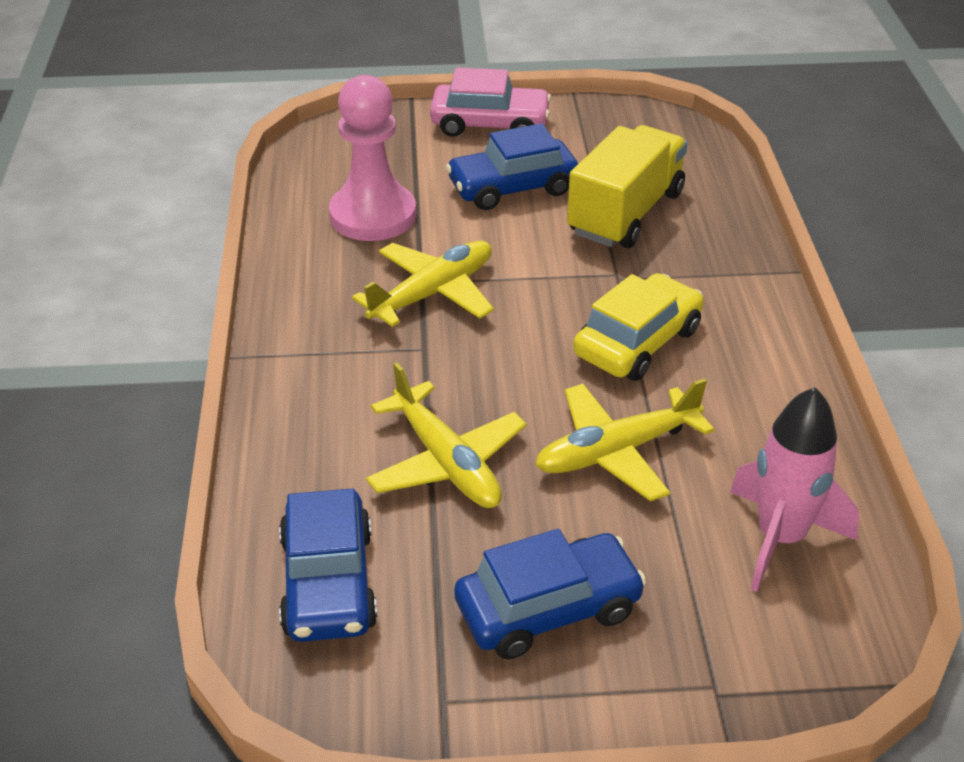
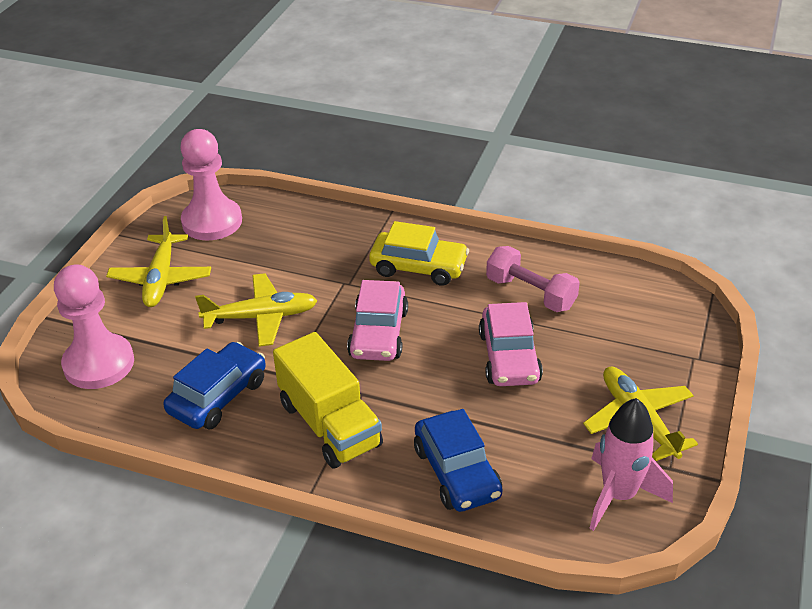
blue car: [279,488,377,642] [446,123,578,210] [454,529,646,659] = 3 -> [163,342,266,429] [414,409,503,512] = 2
pink car: [430,67,552,137] = 1 -> [347,280,408,361] [479,302,543,386] = 2
pink dumbbell: none = 0 -> [486,246,580,312] = 1
pink pawn: [329,75,416,241] = 1 -> [54,265,134,389] [180,129,242,241] = 2

